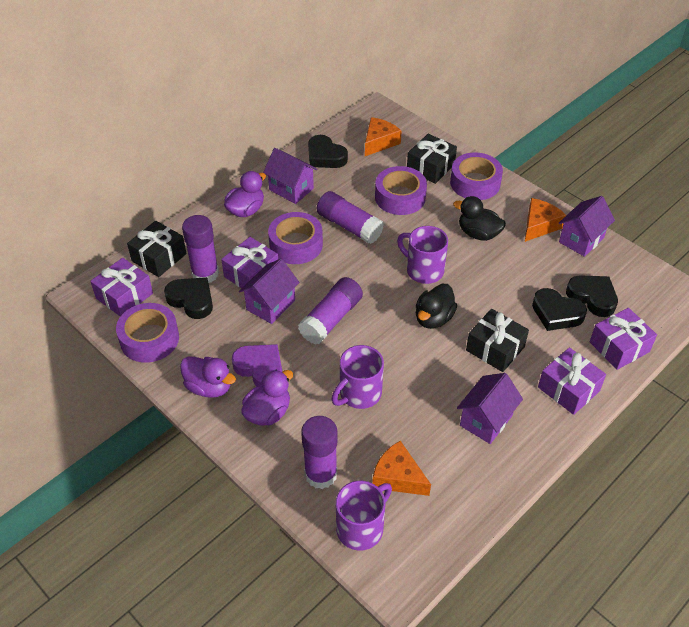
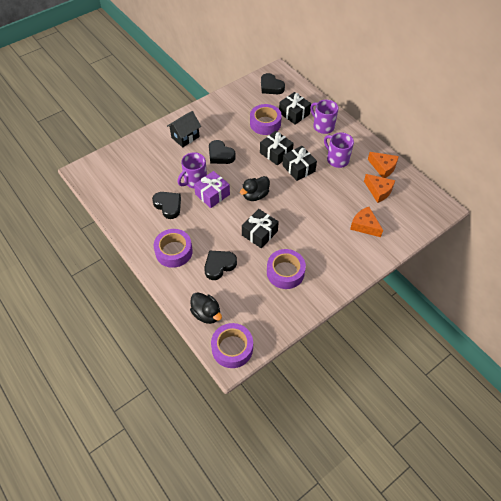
black gift: [127,221,187,277] [407,134,457,184] [466,309,529,372] = 3 -> [242,209,279,248] [260,131,294,166] [279,92,311,125] [282,146,317,181] = 4
black house: none = 0 -> [167,111,201,147] = 1
purple duck: [180,356,236,398] [224,171,266,217] [241,370,293,425] = 3 -> none = 0
purple gift: [90,258,153,317] [221,237,278,288] [538,347,606,415] [590,308,657,370] = 4 -> [194,171,230,208] = 1
purple glue stick: [182,215,219,283] [298,277,363,344] [301,416,337,489] [317,191,384,244] = 4 -> none = 0
purple heart: [232,344,282,387] = 1 -> none = 0
purple house: [239,259,300,324] [263,148,317,204] [457,373,523,444] [559,196,615,257] = 4 -> none = 0

